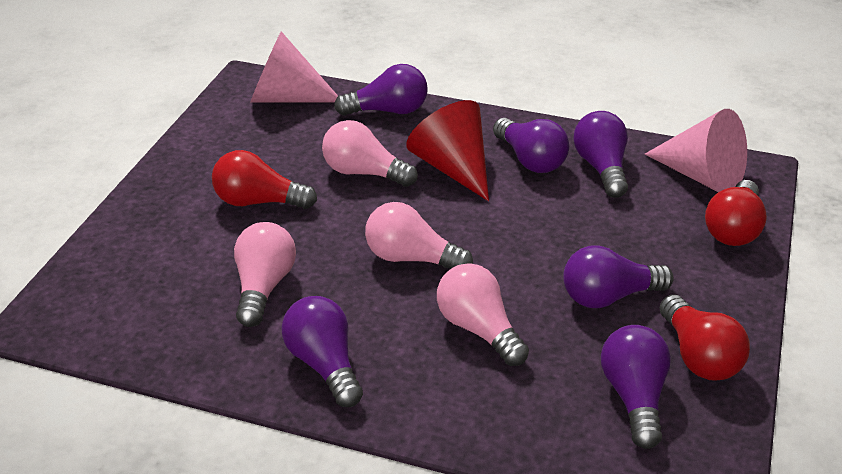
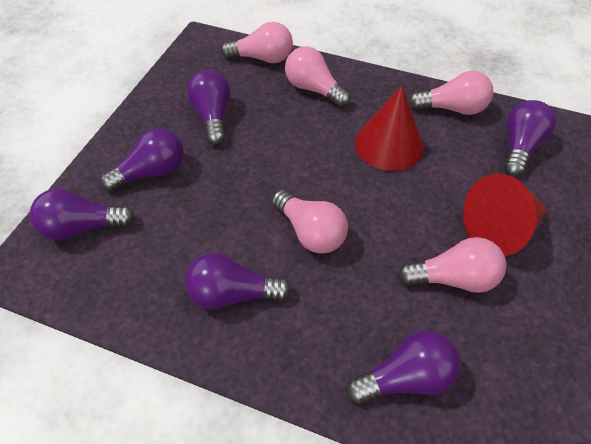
pink cone: [250,31,338,102] [645,109,747,192] = 2 -> none = 0
pink light bulb: [234,222,296,327] [322,120,418,187] [365,202,473,269] [437,263,529,366] = 4 -> [221,22,293,63] [271,190,348,254] [285,47,351,107] [398,237,506,293] [409,71,493,115] = 5
red cone: [406,100,489,201] = 1 -> [355,85,424,171] [463,173,548,256] = 2
red light bulb: [212,150,317,209] [660,295,750,381] [705,180,767,246] = 3 -> none = 0

